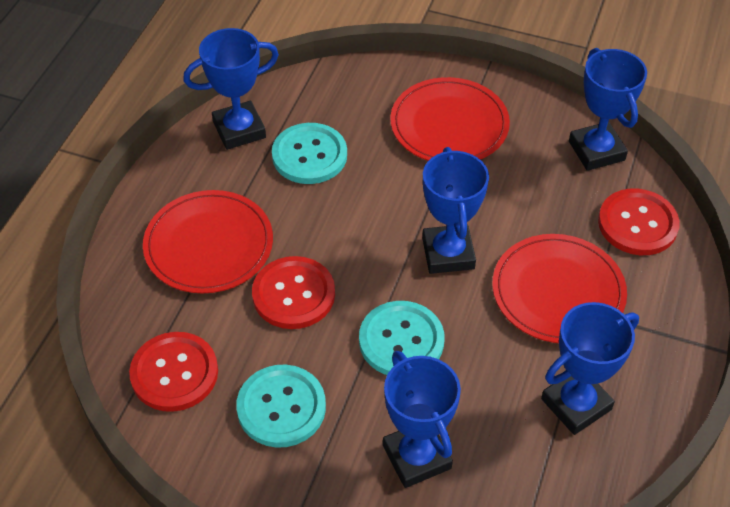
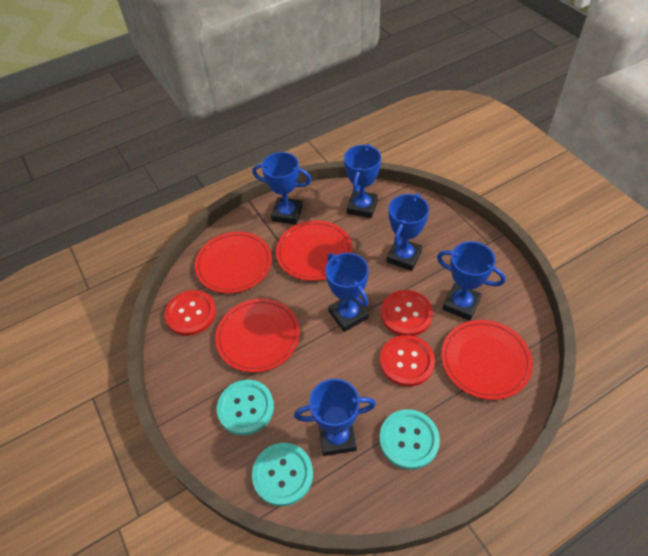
blue trophy: [183,28,279,150] [383,351,461,488] [422,147,489,274] [541,302,639,435] [569,48,647,171] = 5 -> [252,152,312,225] [294,379,376,456] [325,253,369,332] [344,144,381,218] [386,193,429,271] [437,241,506,321] = 6
red plate: [143,190,273,294] [390,77,510,161] [492,234,627,343] = 3 -> [195,232,272,293] [215,299,300,373] [276,220,353,281] [441,320,533,400] = 4

